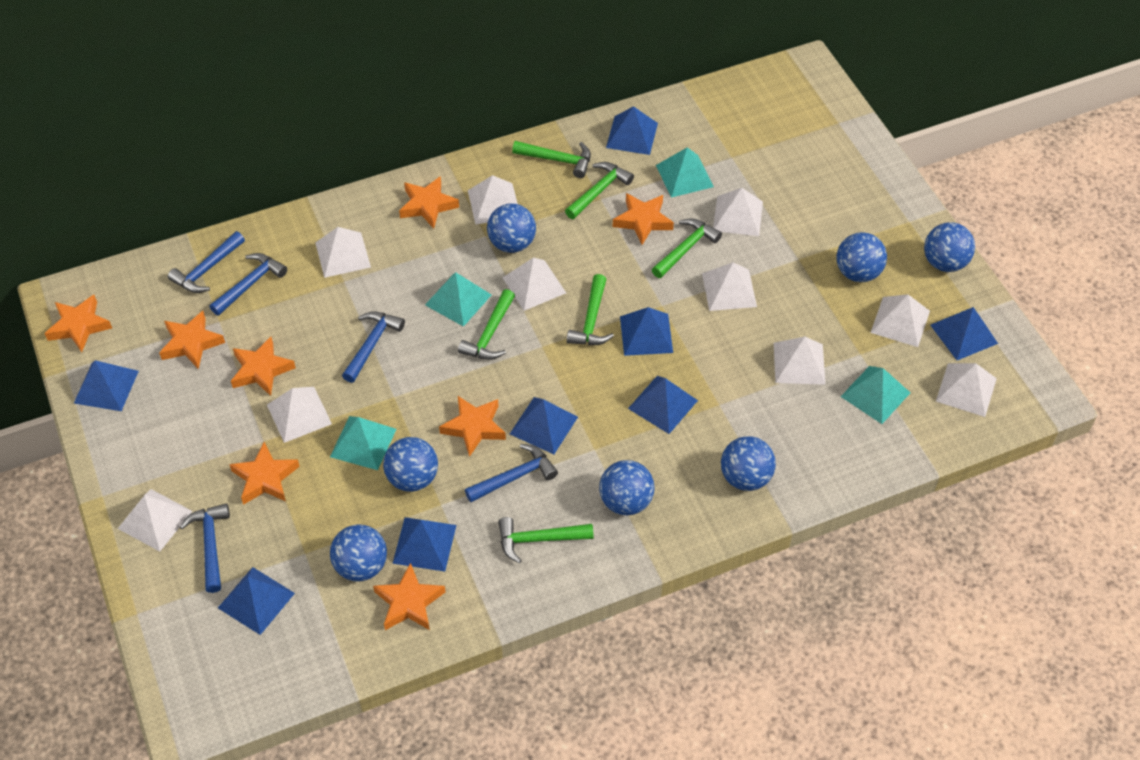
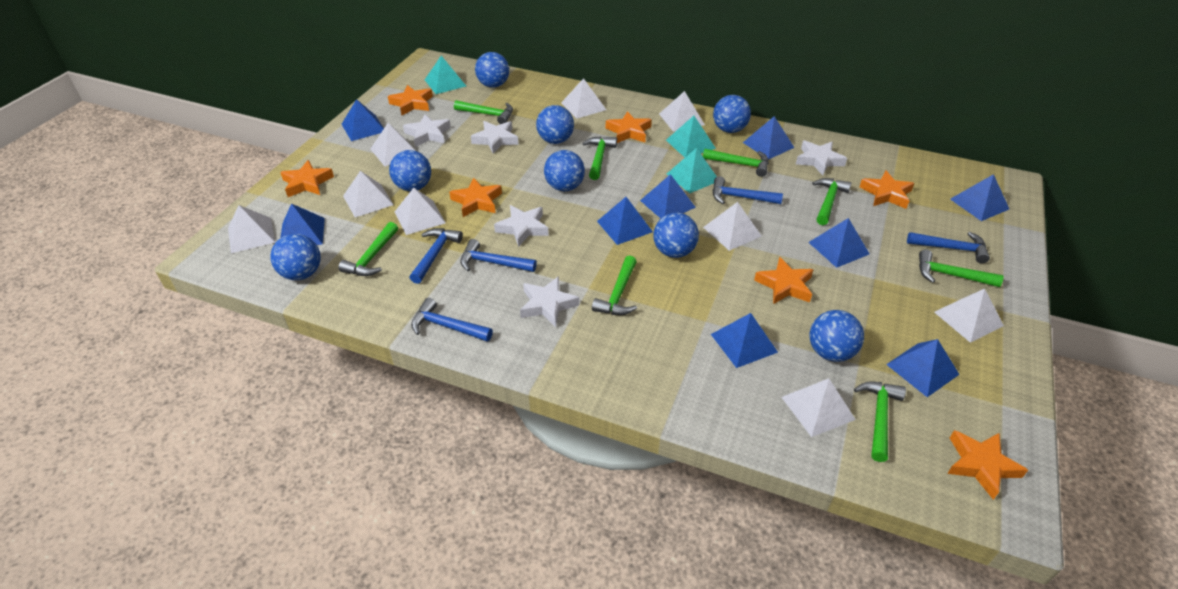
blue ball: [330,524,387,582] [383,437,438,492] [487,203,536,253] [599,460,655,515] [721,436,776,491] [837,232,887,282] [924,222,975,272] = 7 -> [270,234,321,280] [389,150,431,191] [475,52,509,88] [536,105,574,144] [544,150,585,191] [653,213,699,258] [713,95,751,133] [809,310,864,362] = 8
blue pyramid: [74,360,139,411] [218,567,295,635] [392,517,456,572] [510,397,578,454] [606,106,658,155] [620,307,673,356] [628,376,698,434] [930,307,998,360] = 8 -> [281,203,325,245] [342,99,384,141] [597,197,653,245] [640,174,696,218] [711,313,778,368] [743,116,794,160] [808,218,869,268] [886,339,960,397] [950,174,1009,221] = 9
green hammer: [458,289,515,360] [498,517,594,563] [512,141,591,178] [565,162,634,219] [567,274,614,345] [652,218,722,278] = 6 -> [338,222,398,276] [454,100,513,124] [582,136,617,180] [592,256,637,315] [703,149,769,177] [812,178,852,225] [854,382,906,462] [919,249,1003,287] = 8
orange star: [44,295,112,352] [159,311,225,369] [229,442,300,505] [231,337,296,396] [373,563,446,630] [399,176,459,229] [439,396,506,457] [613,193,674,245] = 8 -> [280,160,334,197] [388,85,433,115] [449,178,502,217] [606,111,652,143] [754,257,814,304] [860,170,915,209] [947,430,1028,500] = 7
turquoise pyramid: [330,416,396,470] [425,272,491,327] [656,147,714,198] [841,366,910,424] = 4 -> [425,56,466,94] [666,116,716,158] [667,148,717,193] = 3
white pyramid: [118,489,193,552] [267,387,332,443] [315,227,371,278] [468,175,518,225] [502,257,566,311] [702,262,757,311] [713,188,763,236] [774,337,826,385] [870,294,930,347] [936,363,997,417] = 10 -> [228,205,275,253] [343,171,394,217] [370,123,416,166] [395,188,446,235] [561,78,606,119] [659,91,705,132] [703,202,762,251] [781,378,856,437] [934,289,1004,343] = 9
white star: none = 0 -> [403,114,451,147] [471,121,519,154] [494,205,549,247] [520,276,579,327] [796,140,847,175] = 5

